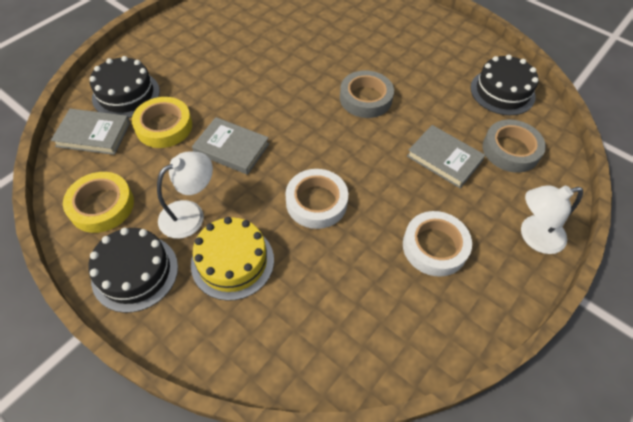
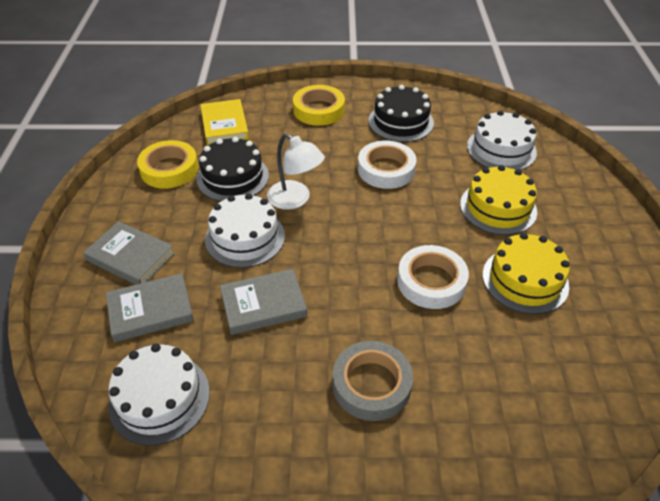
black cake: [88,228,178,313] [90,56,160,118] [470,55,539,115] = 3 -> [196,137,269,201] [369,85,434,142] = 2
grey tape: [340,70,394,118] [483,120,546,173] = 2 -> [333,341,413,421] = 1
white cake: none = 0 -> [109,344,210,446] [205,193,285,268] [467,110,537,170] = 3
white lamp: [157,152,213,239] [521,185,583,254] = 2 -> [267,134,325,210] = 1
yellow book: none = 0 -> [200,99,249,145] = 1
yellow cake: [191,217,274,301] = 1 -> [460,165,537,235] [483,233,570,314] = 2

